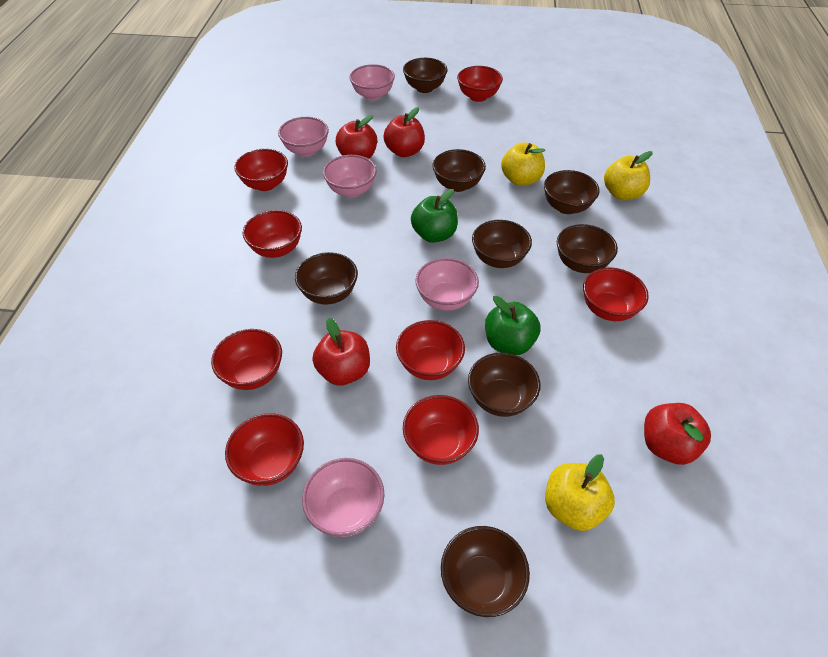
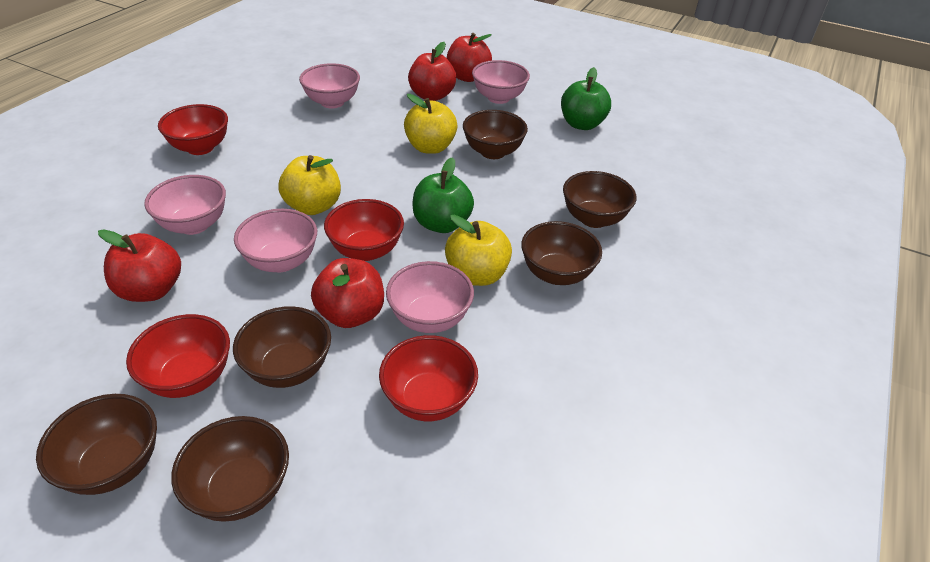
brown bowl: [295,252,358,305] [403,58,447,93] [433,149,486,192] [441,526,530,617] [468,352,540,417] [472,220,532,268] [544,170,600,214] [557,224,618,273] = 8 -> [36,394,157,495] [171,416,289,522] [233,306,331,388] [463,110,528,159] [521,221,602,285] [563,171,636,228] = 6
red bowl: [211,329,282,390] [225,413,304,486] [234,149,288,191] [242,210,302,258] [396,320,465,380] [403,395,479,465] [457,66,503,102] [583,268,649,321] = 8 -> [126,314,230,398] [158,104,228,155] [324,199,404,261] [379,335,478,421] = 4

